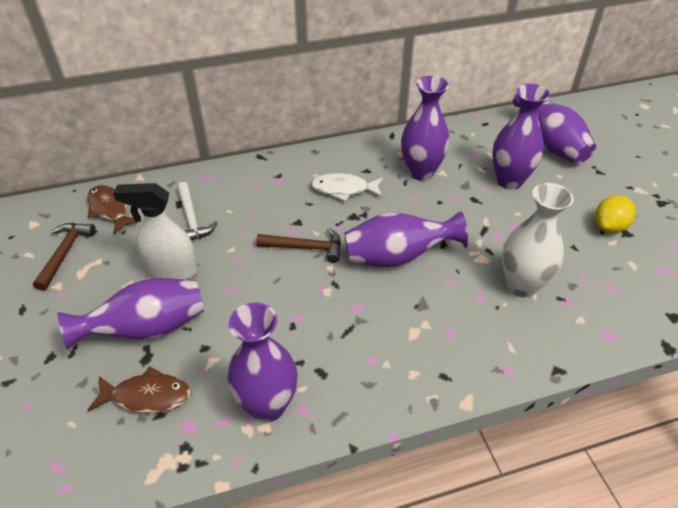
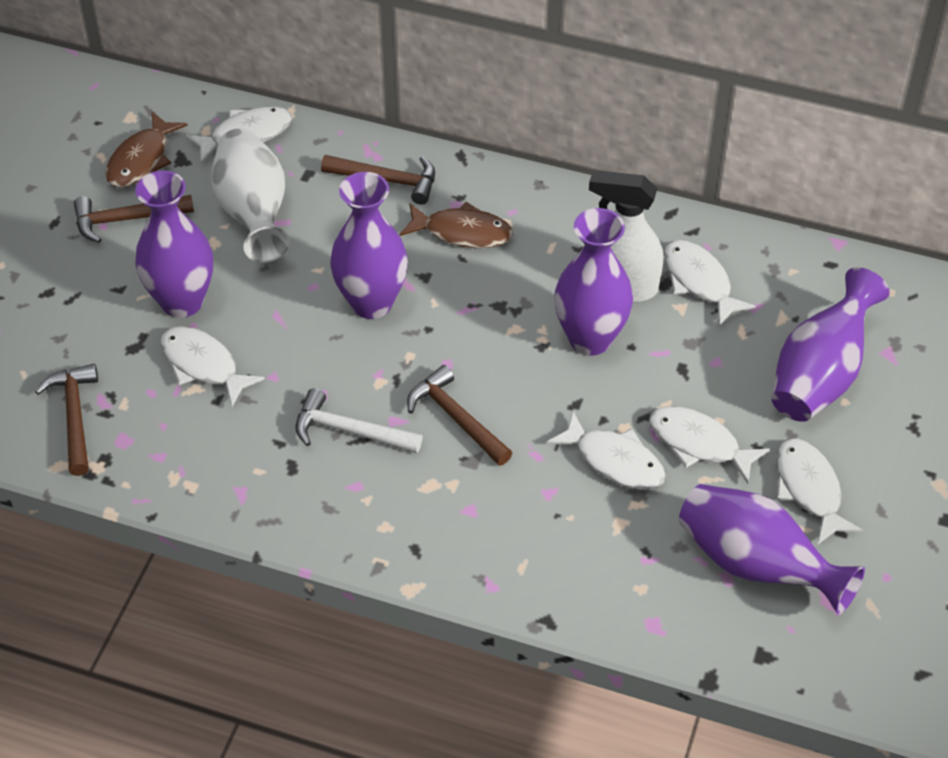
brown hammer: [33,223,96,291] [256,228,341,263] = 2 -> [35,364,98,476] [74,195,194,243] [321,155,435,205] [407,365,512,466] = 4
purple vase: [58,278,204,350] [227,302,298,422] [344,211,468,267] [401,76,450,181] [492,84,550,190] [513,93,596,164] = 6 -> [135,170,213,318] [330,172,408,319] [554,208,633,356] [679,484,865,615] [771,267,890,422] = 5
white fish: [311,173,383,201] = 1 -> [160,326,265,407] [185,106,292,164] [547,411,666,490] [649,406,770,484] [664,240,756,326] [776,439,863,545] = 6
yellow lemon: [595,195,636,233] = 1 -> none = 0

